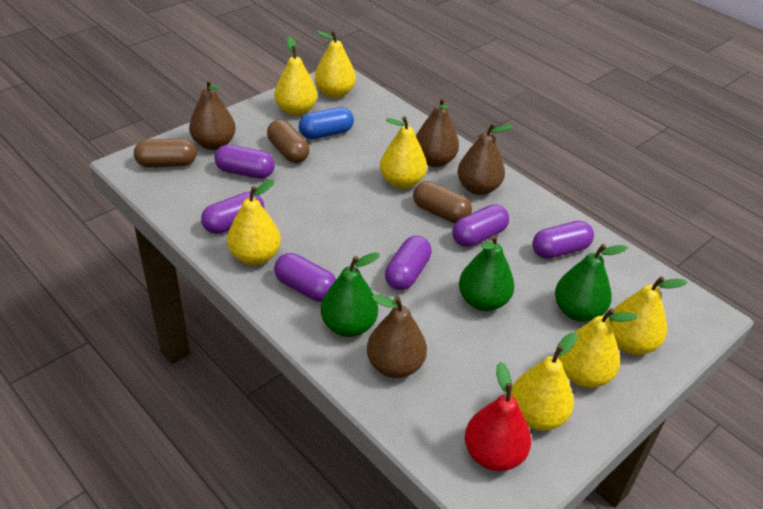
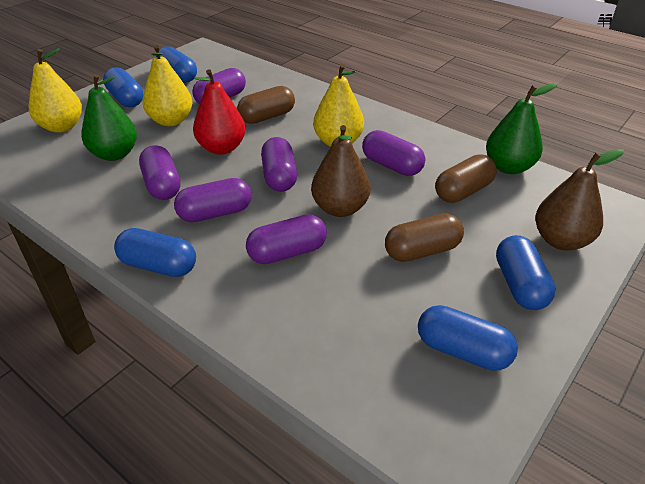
blue capsule: [299,107,354,139] = 1 -> [103,67,143,107] [114,228,196,277] [156,46,197,83] [418,305,518,371] [496,235,556,310] = 5
brown pear: [189,79,236,150] [367,295,427,378] [416,97,459,167] [457,123,513,195] = 4 -> [311,125,371,217] [535,149,624,250] = 2
green pear: [321,252,380,337] [459,235,515,311] [555,244,628,322] = 3 -> [81,74,137,161] [486,83,557,174] = 2
yellow pear: [227,180,281,265] [275,37,317,116] [315,30,356,98] [380,116,427,189] [511,332,578,431] [559,308,638,388] [608,276,687,355] = 7 -> [29,48,82,133] [143,45,192,126] [313,64,364,147] = 3

